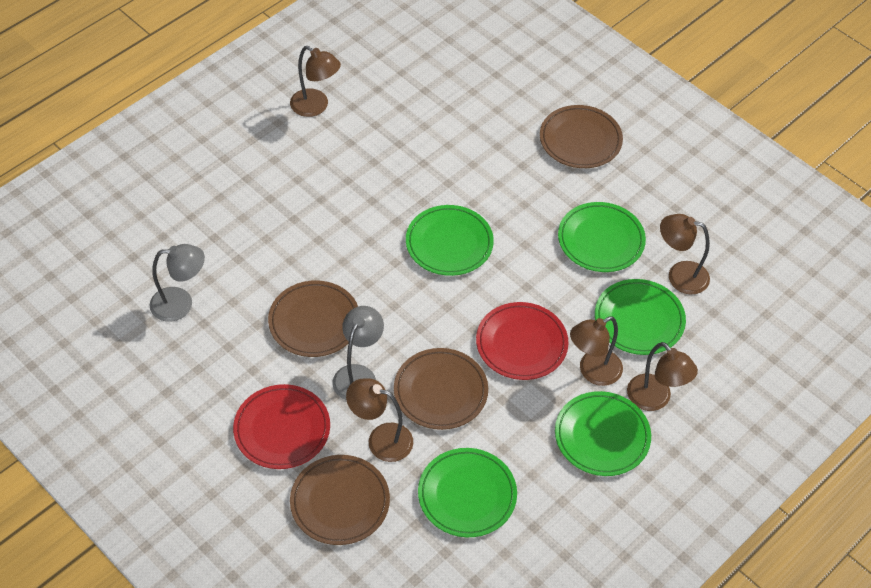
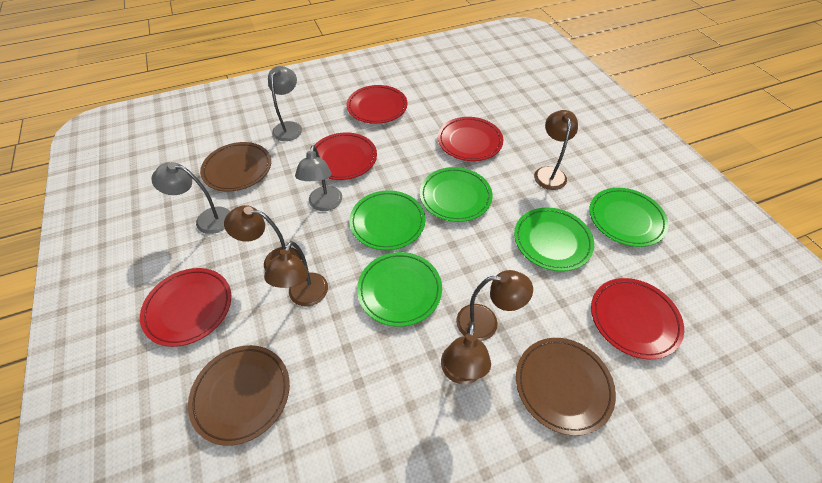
brown plate: [268,280,358,357] [290,455,390,545] [394,348,488,430] [540,105,623,168] = 4 -> [188,345,290,446] [200,142,271,192] [516,338,616,436] = 3
grey lamp: [150,244,205,322] [332,306,384,400] = 2 -> [151,162,230,234] [268,66,302,141] [295,145,342,211] = 3
red plate: [233,384,330,469] [476,302,569,380] = 2 -> [140,268,231,347] [315,132,377,180] [347,85,407,124] [438,117,503,161] [591,278,684,359] = 5

